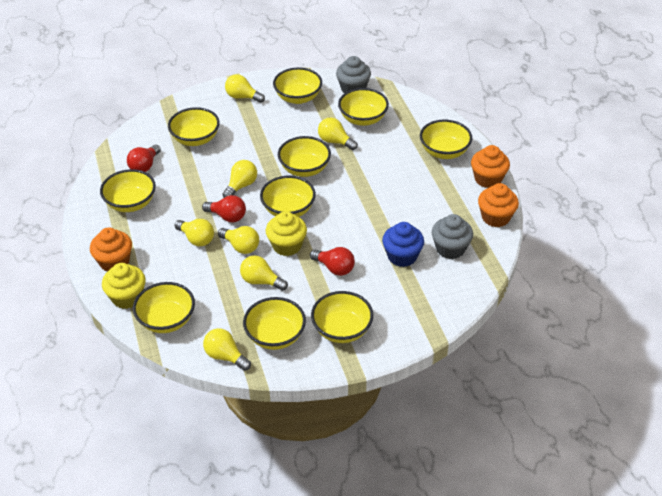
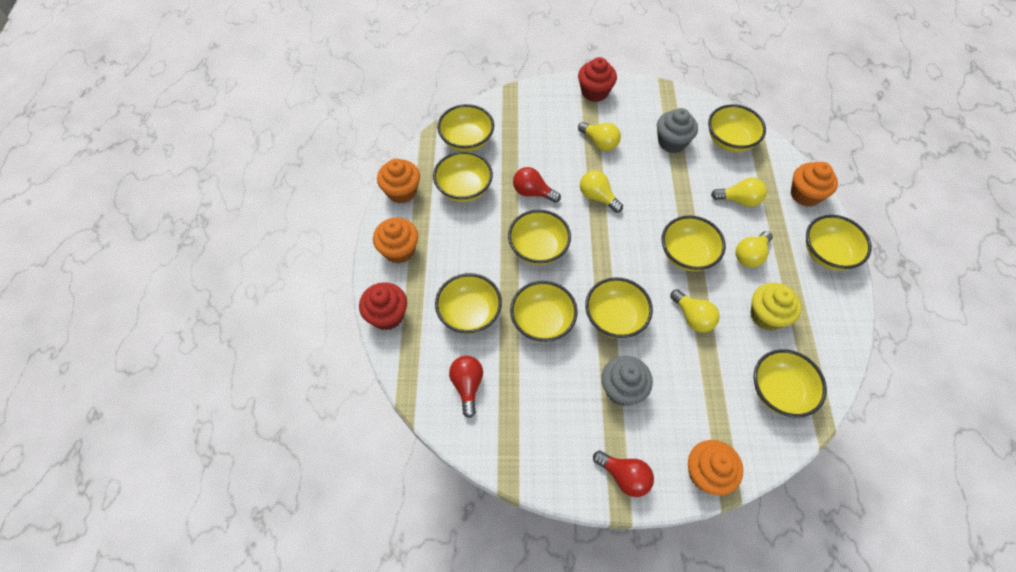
blue cupcake: [382,222,424,267] = 1 -> none = 0
orange cupcake: [90,228,132,272] [471,145,510,188] [478,183,519,227] = 3 -> [373,218,418,264] [377,158,420,204] [688,440,743,496] [791,162,838,207] = 4
red cupcake: none = 0 -> [359,282,407,330] [578,57,617,102] = 2
yellow cupcake: [102,263,145,309] [266,211,307,256] = 2 -> [751,283,802,330] = 1
yellow light bulb: [174,219,214,246] [203,328,251,371] [218,226,259,254] [222,160,257,198] [225,74,265,103] [240,255,288,291] [318,118,358,150] = 7 -> [578,122,621,151] [580,170,623,213] [670,289,720,333] [711,178,767,207] [735,231,773,268] = 5

